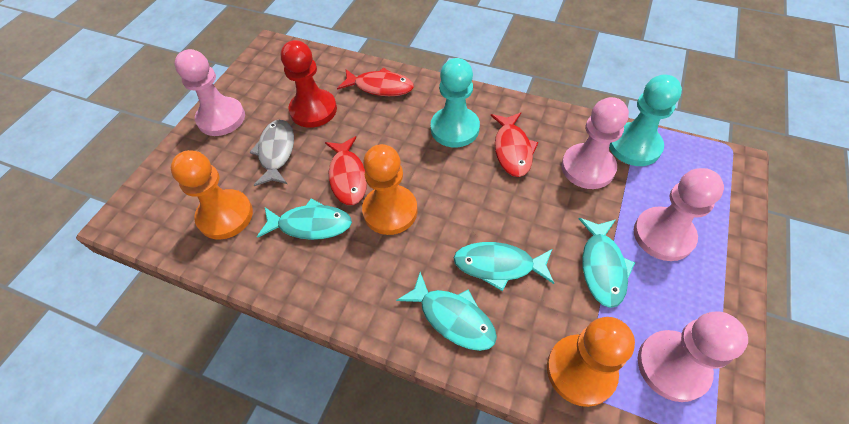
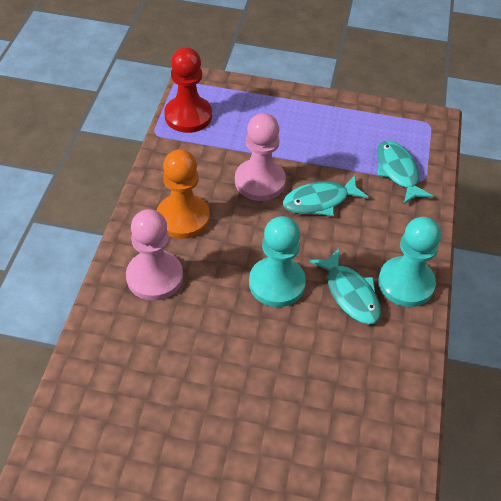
grey fish: [249,120,294,186] = 1 -> none = 0
orange pawn: [171,150,253,239] [362,144,418,235] [547,317,635,407] = 3 -> [157,149,210,239] = 1
pink pawn: [175,49,245,136] [561,97,629,189] [634,168,724,261] [638,311,748,402] = 4 -> [126,209,183,301] [235,113,286,201] = 2
red fish: [325,136,367,205] [337,67,414,96] [491,112,538,177] = 3 -> none = 0
turquoise fish: [257,199,352,240] [396,272,497,351] [454,242,554,291] [579,218,635,308] = 4 -> [283,175,369,216] [309,249,381,324] [377,141,434,204] = 3

